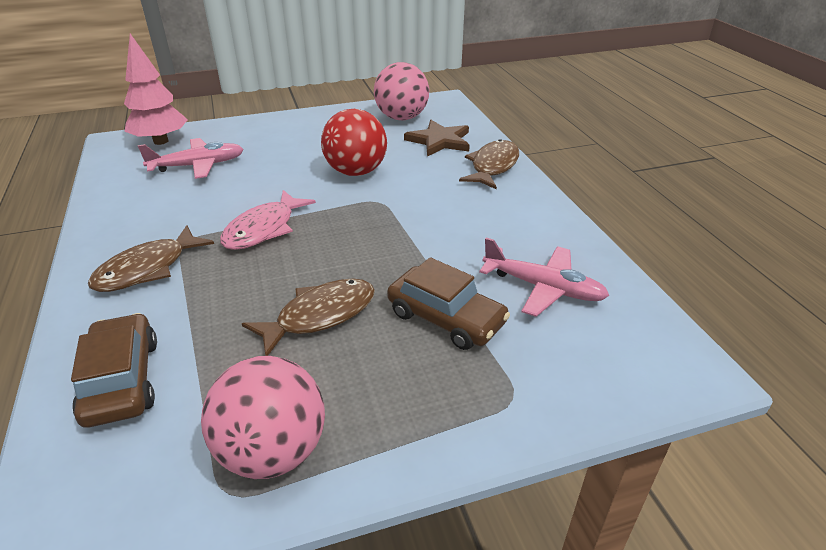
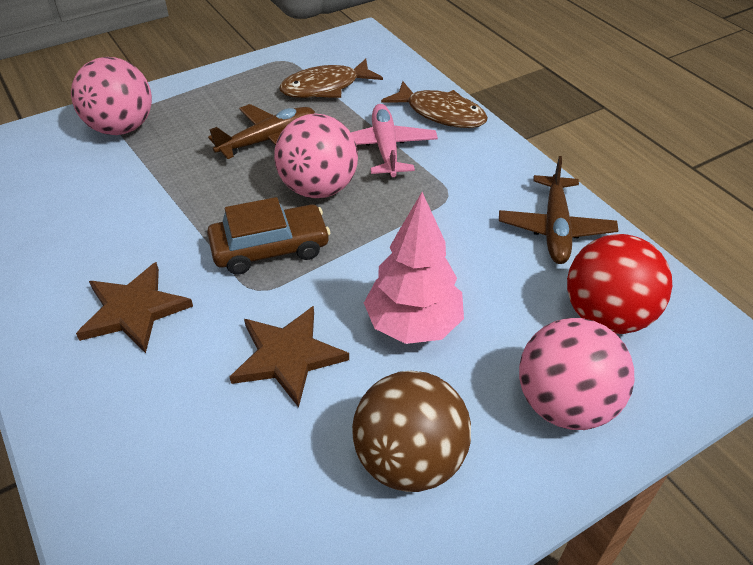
brown ball: none = 0 -> [352,371,471,492] = 1
brown car: [71,313,157,428] [387,257,510,350] = 2 -> [207,197,330,275] = 1
brown fish: [88,225,214,292] [242,279,375,356] [459,139,519,189] = 3 -> [279,59,383,98] [381,81,488,128] = 2
brown plane: none = 0 -> [208,104,315,159] [499,156,619,264] = 2
brown star: [404,120,470,157] = 1 -> [76,262,193,353] [230,306,349,407] = 2
pink ball: [201,356,325,479] [374,62,429,120] = 2 -> [71,57,152,135] [274,114,358,198] [519,318,634,430] = 3
pink fish: [220,190,316,250] = 1 -> none = 0
pink plane: [138,138,244,179] [479,238,609,317] = 2 -> [351,104,438,177] = 1

